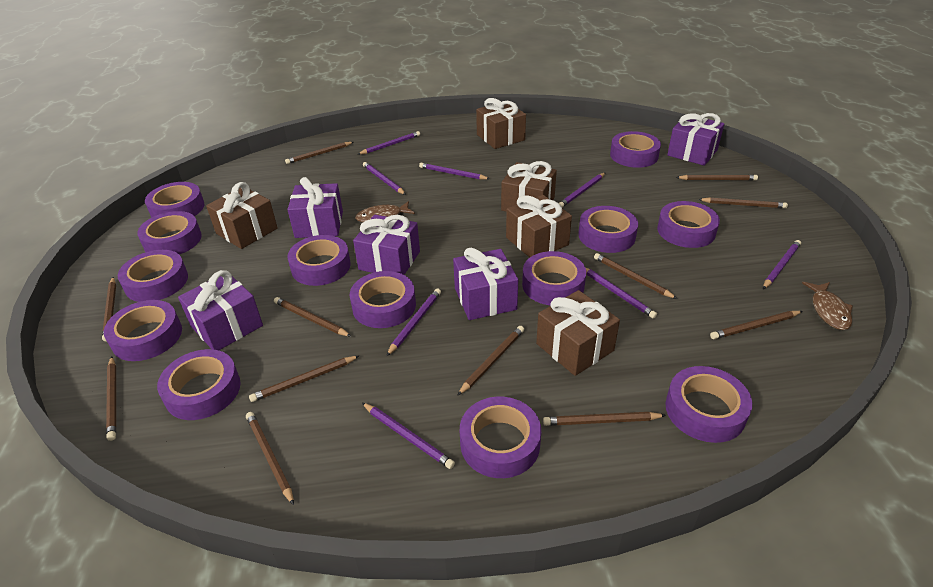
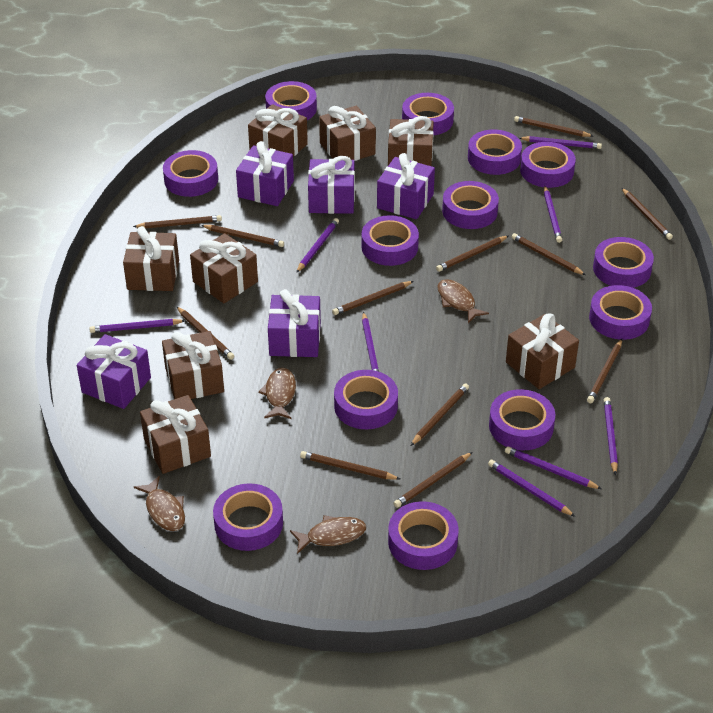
brown fish: [355,201,415,222] [802,282,853,330] = 2 -> [134,476,185,531] [258,368,296,419] [290,515,366,554] [437,279,489,323] = 4
brown gift: [206,182,278,249] [476,98,526,149] [501,161,557,211] [506,195,572,257] [536,290,620,376] = 5 -> [123,226,179,291] [140,395,211,474] [162,331,224,399] [190,233,258,303] [248,104,308,157] [319,106,376,161] [388,116,434,166] [506,314,579,389] = 8

